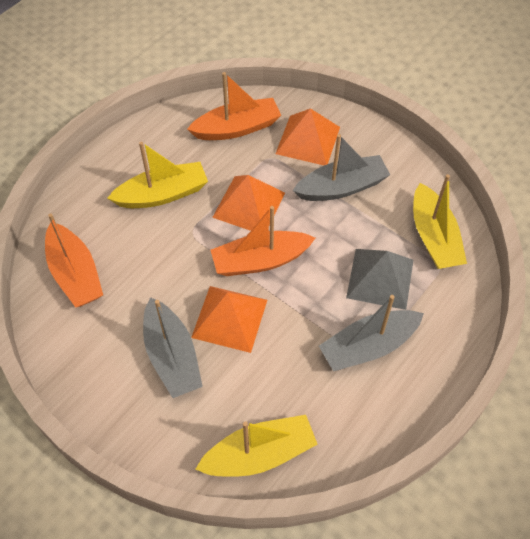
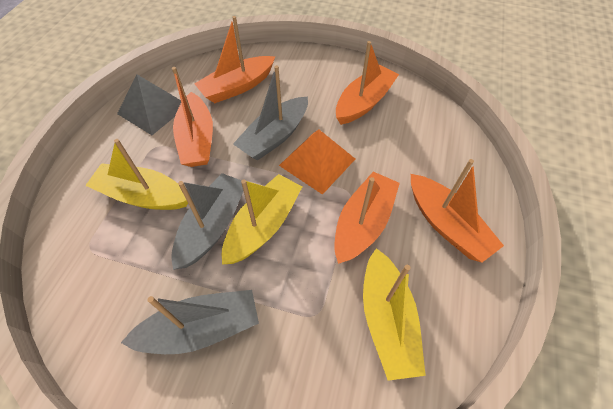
orange boat: [45,213,103,308] [187,72,281,140] [211,206,315,276] = 3 -> [172,67,213,167] [194,16,275,103] [334,172,400,264] [336,41,399,125] [411,159,504,263] = 5
orange pyramid: [191,286,267,353] [212,175,285,231] [276,108,340,165] = 3 -> [279,129,355,195] = 1

